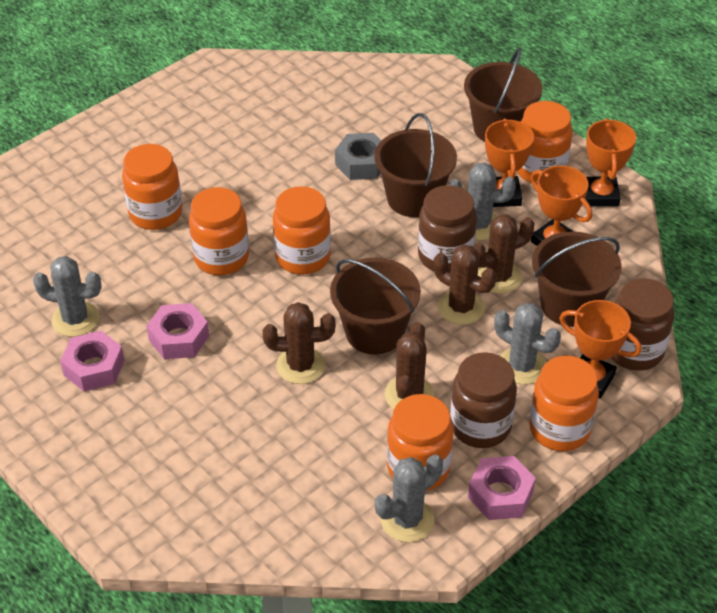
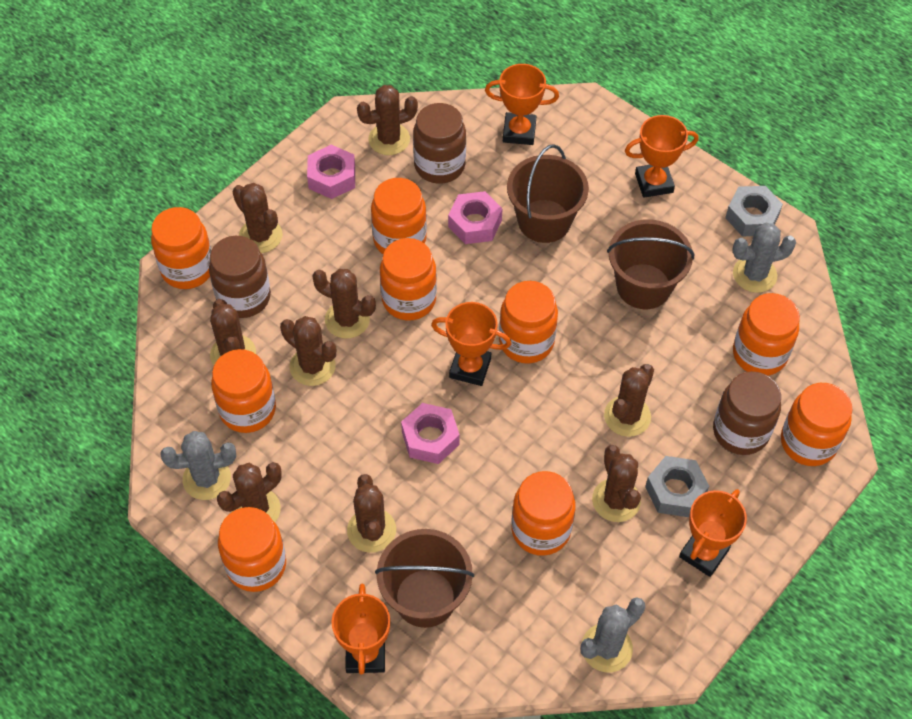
brown bucket: [330,258,421,355] [374,113,457,217] [464,48,543,142] [532,231,621,327] = 4 -> [375,529,474,628] [507,144,589,243] [607,219,694,309] = 3
brown cactus: [262,302,335,384] [385,322,434,409] [434,245,496,325] [472,214,535,294] = 4 -> [210,299,256,365] [217,462,282,522] [232,183,282,253] [280,316,336,386] [312,269,376,339] [347,474,396,553] [357,85,418,155] [592,445,641,522] [604,364,654,437] = 9
grey cactus: [33,256,102,337] [375,454,443,542] [449,162,516,240] [494,303,561,384] = 4 -> [160,431,236,500] [581,597,645,672] [732,223,796,293] = 3
grey nut: [335,133,382,180] = 1 -> [645,456,709,517] [725,186,783,237] = 2
orange jar: [122,144,182,230] [189,187,249,275] [273,186,331,275] [387,394,454,491] [517,101,573,183] [529,356,599,451] = 6 -> [151,207,212,289] [211,349,276,433] [218,507,286,592] [371,178,427,254] [380,238,437,320] [499,281,558,363] [511,471,576,556] [733,293,800,376] [781,383,853,466] = 9
orange trophy: [485,118,534,207] [531,166,592,246] [559,300,642,398] [585,118,636,207] = 4 -> [331,584,390,675] [431,302,511,386] [485,64,559,145] [625,115,699,198] [679,489,747,577] = 5

